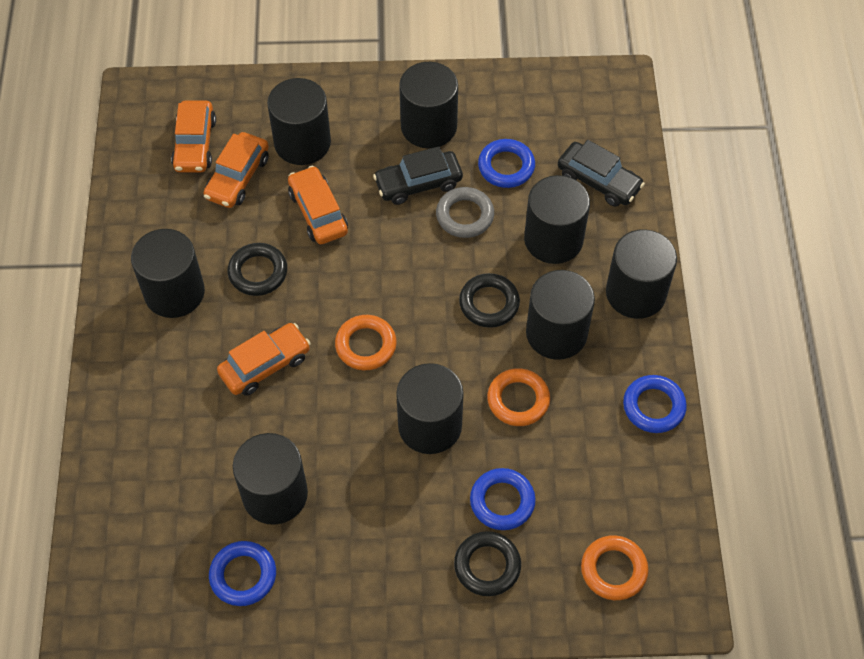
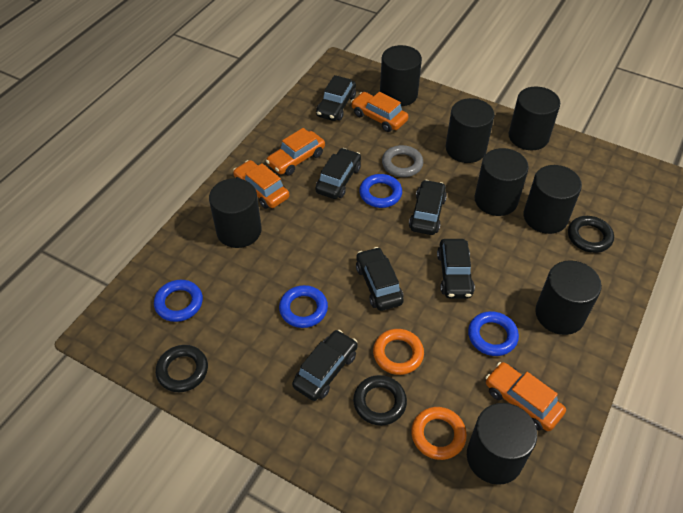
black car: [373,146,463,205] [558,140,645,207] = 2 -> [292,330,358,401] [315,148,361,199] [316,75,356,121] [356,247,404,311] [409,180,447,235] [437,239,475,298] = 6
orange ring: [335,315,397,370] [487,368,550,426] [581,535,649,600] = 3 -> [373,329,424,375] [411,407,467,460] = 2

